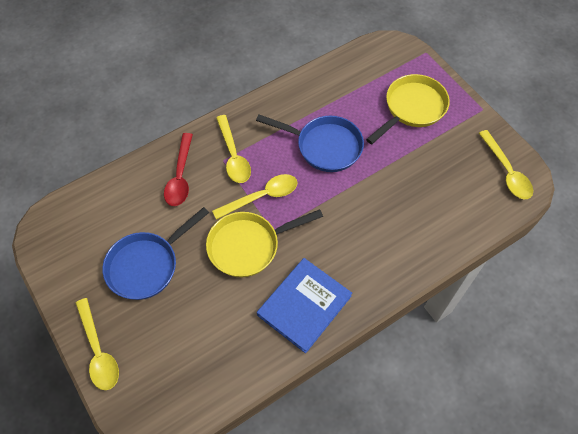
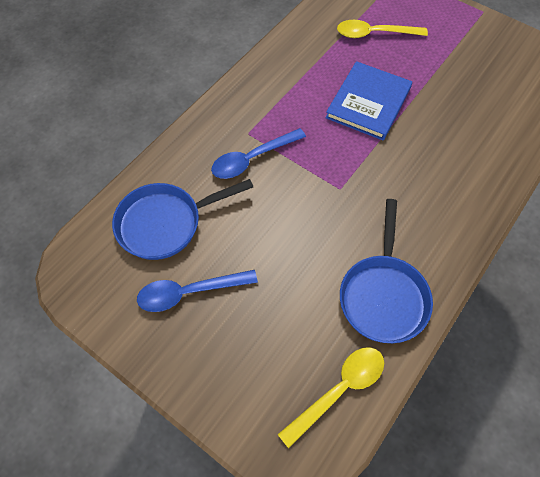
blue spoon: none = 0 -> [137,270,258,312] [211,128,306,179] = 2
red spoon: [164,133,193,206] = 1 -> none = 0
yellow pan: [206,209,323,277] [366,74,450,144] = 2 -> none = 0
yellow spoon: [76,298,119,390] [212,174,298,220] [216,115,251,183] [479,130,533,200] = 4 -> [278,347,384,448] [337,20,428,38] = 2

